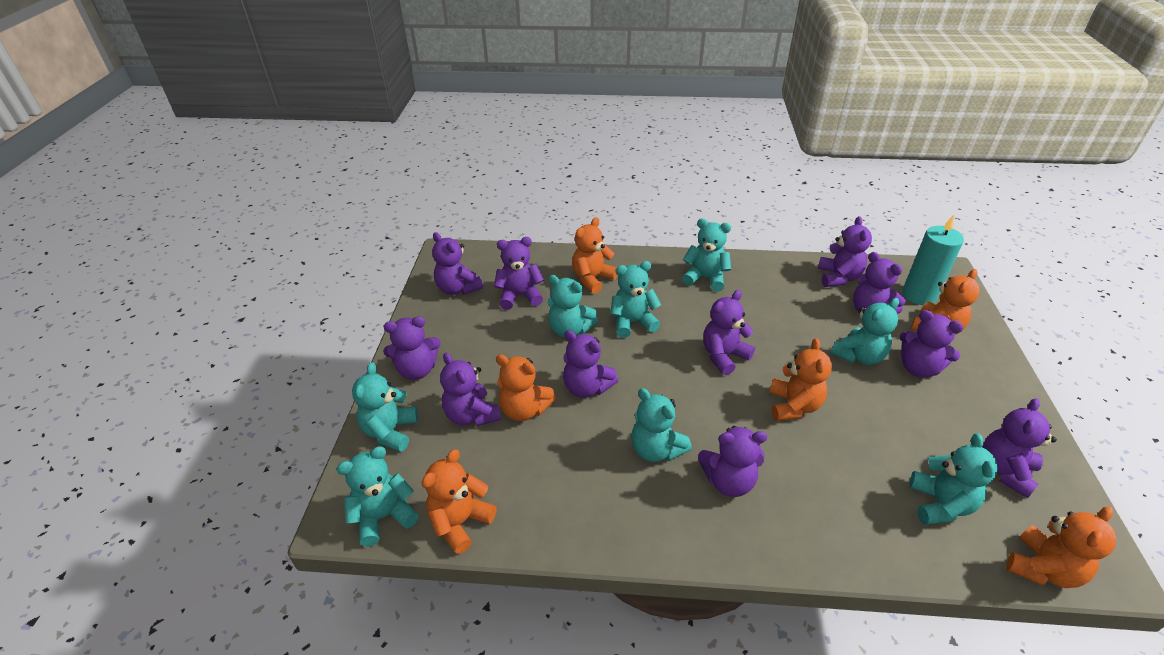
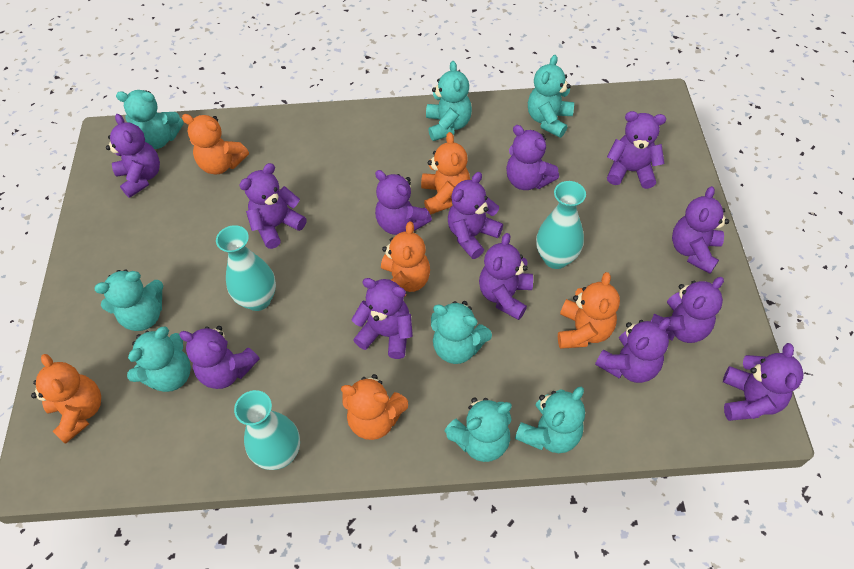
purple teddy bear: [383,316,441,380] [432,232,483,295] [440,353,501,427] [494,237,544,310] [563,330,618,398] [698,426,768,497] [703,290,755,375] [818,216,872,287] [853,252,905,314] [900,310,963,378] [982,398,1057,498] = 11 -> [106,114,160,198] [179,326,260,389] [239,163,307,249] [351,278,413,359] [375,170,432,235] [448,172,503,259] [479,233,533,320] [506,125,559,190] [595,318,671,383] [607,111,666,189] [651,277,724,343] [672,186,729,274] [723,343,804,421] = 13
turquoise candle: [902,215,964,305] = 1 -> none = 0
turquoise vase: none = 0 -> [216,225,276,311] [234,390,300,470] [536,181,586,269] = 3

